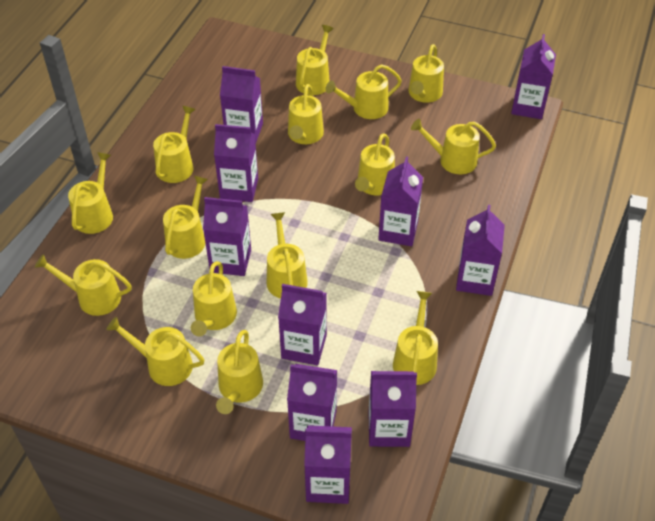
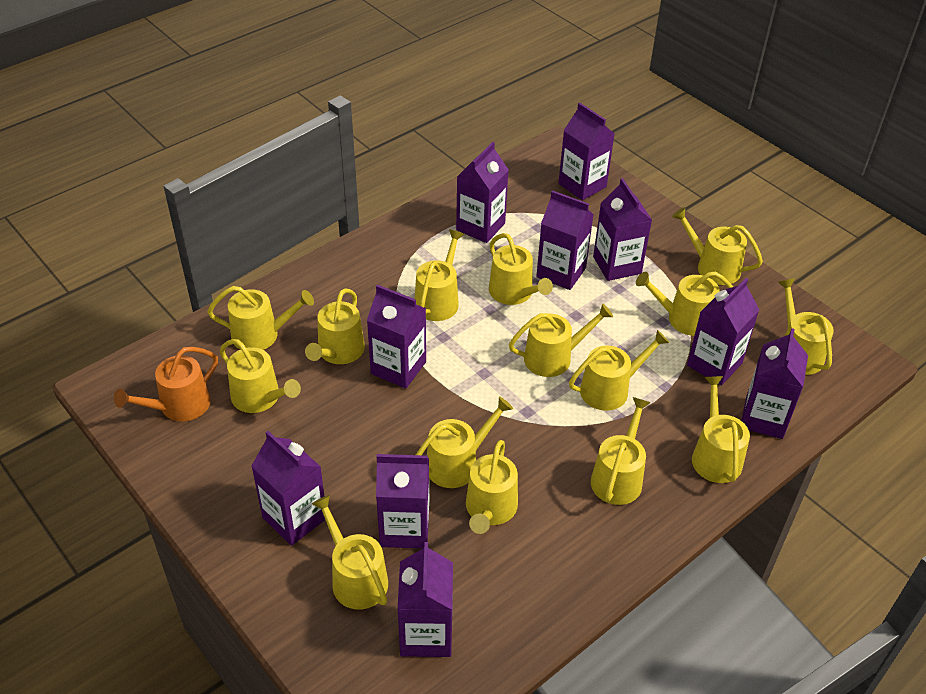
orange watering can: none = 0 -> [114,347,218,422] = 1

